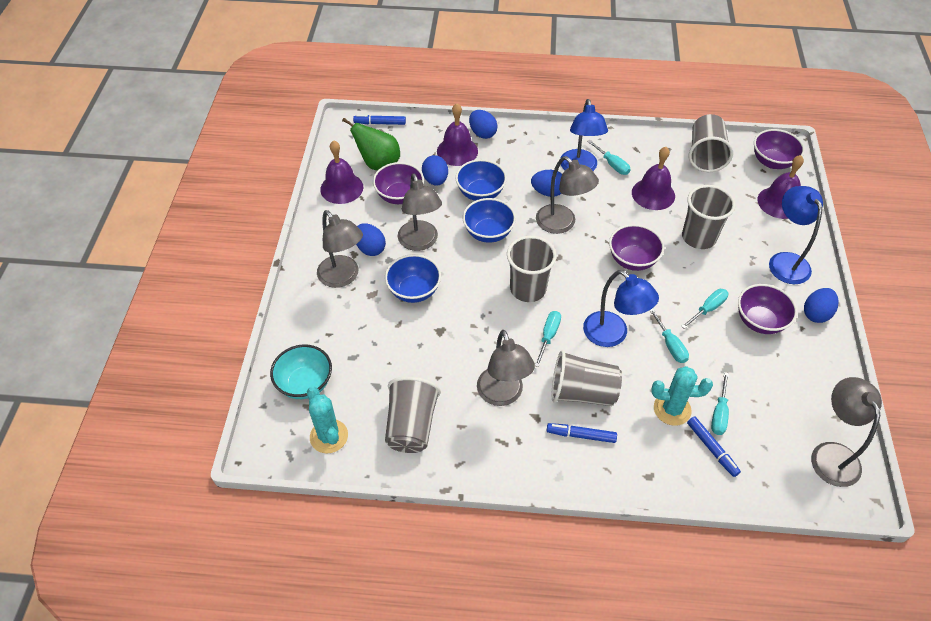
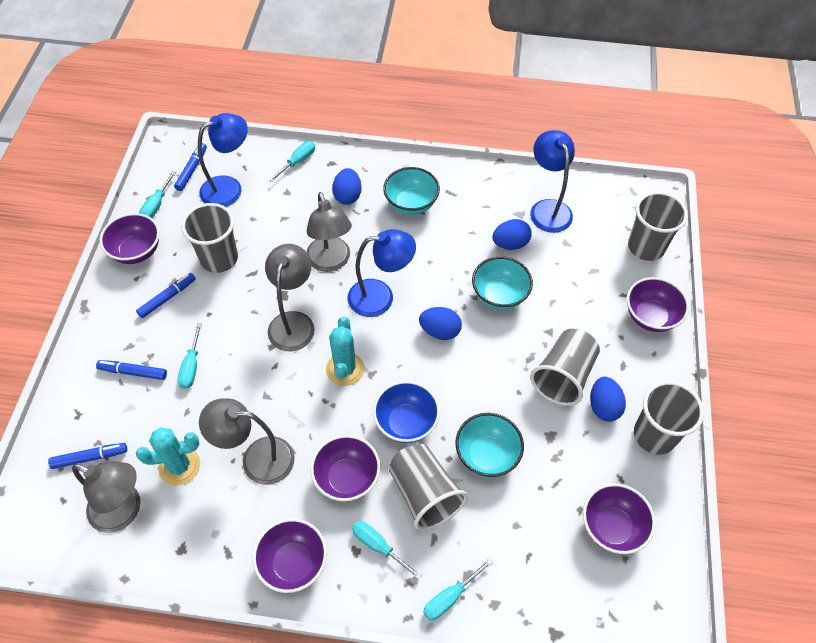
blue bowl: [385,254,441,303] [455,159,507,201] [463,198,516,243] = 3 -> [373,381,440,443] = 1
blue egg: [356,223,386,256] [422,155,448,186] [469,110,498,139] [531,170,562,197] [804,288,839,323] = 5 -> [332,168,361,205] [419,307,462,340] [492,219,532,250] [590,377,626,422] = 4
blue marker: [353,115,406,125] [547,423,617,443] [687,417,741,477] = 3 -> [48,443,127,469] [96,360,167,380] [136,273,196,318] [174,143,207,191] = 4
green pear: [342,118,400,171] = 1 -> none = 0
grey lamp: [317,210,363,288] [398,173,442,251] [477,330,535,406] [536,156,599,234] [811,377,882,487] = 5 -> [72,461,141,533] [199,398,295,485] [265,244,315,351] [307,192,351,272] = 4
purple bell: [320,140,363,204] [437,103,478,166] [632,147,675,210] [757,155,804,219] = 4 -> none = 0
purple bowl: [373,162,424,204] [609,224,664,271] [738,284,797,334] [754,129,805,169] = 4 -> [100,213,160,264] [253,518,327,593] [310,435,380,501] [583,483,656,554] [627,277,689,332] = 5
turquoise bowl: [270,344,332,399] = 1 -> [383,167,440,215] [455,413,524,477] [472,256,533,310] = 3

